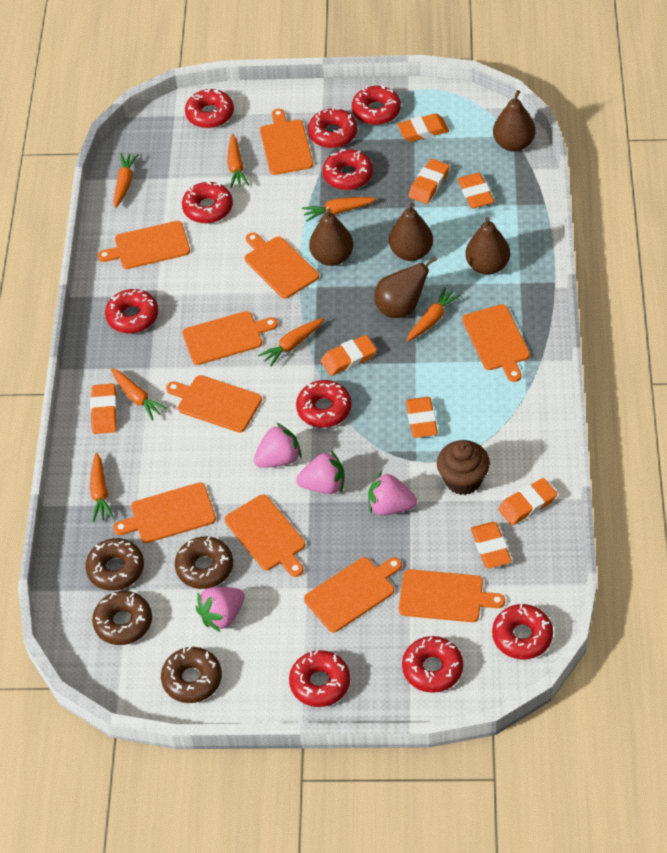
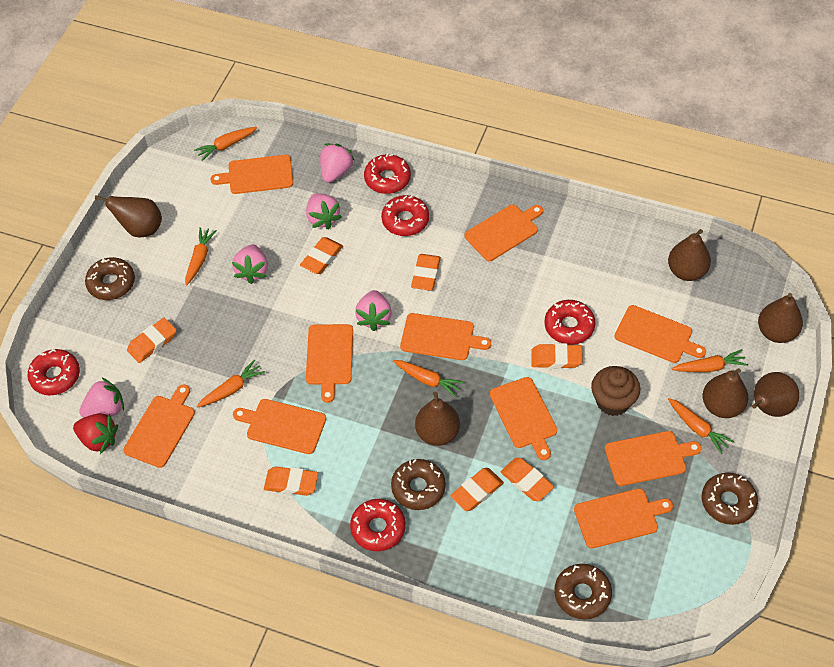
brown pear: [309,208,353,266] [374,256,437,318] [389,203,433,261] [465,217,510,275] [493,90,536,152] = 5 -> [95,195,162,237] [415,392,460,446] [668,229,711,281] [703,368,748,418] [752,372,799,417] [758,293,803,343] = 6
orange carrot: [90,452,114,522] [111,368,168,421] [113,153,139,208] [227,134,249,188] [258,318,324,367] [302,197,376,222] [407,287,461,342] = 7 -> [185,227,217,286] [194,127,257,161] [197,360,265,408] [393,360,464,397] [668,398,734,454] [672,349,748,372] = 6
orange eraser: [90,383,117,434] [321,335,377,376] [397,113,449,142] [406,397,438,438] [409,159,450,204] [458,173,494,208] [471,522,512,568] [498,478,557,525] = 8 -> [127,318,176,363] [264,467,318,496] [300,237,343,274] [411,254,441,291] [451,468,504,511] [501,458,554,501] [531,343,583,369] = 7
pink strawberry: [196,587,245,632] [254,423,302,468] [296,451,345,494] [368,471,417,515] = 4 -> [79,378,124,418] [232,244,268,284] [306,193,342,230] [320,143,355,183] [355,290,392,331] = 5
red donut: [105,289,158,333] [182,181,233,223] [185,88,234,128] [289,650,350,707] [296,380,352,428] [308,107,358,148] [323,149,373,190] [352,85,401,125] [402,636,463,693] [492,604,553,660] = 10 -> [27,349,80,395] [350,499,406,551] [364,153,411,194] [381,195,429,236] [545,300,595,345] = 5
red strawberry: none = 0 -> [73,413,118,454] = 1

